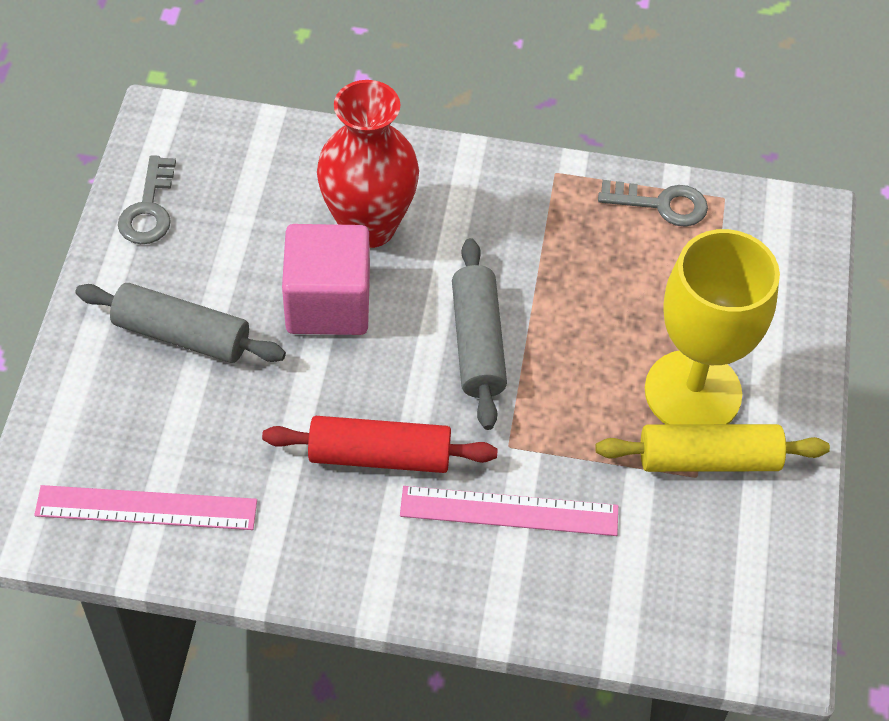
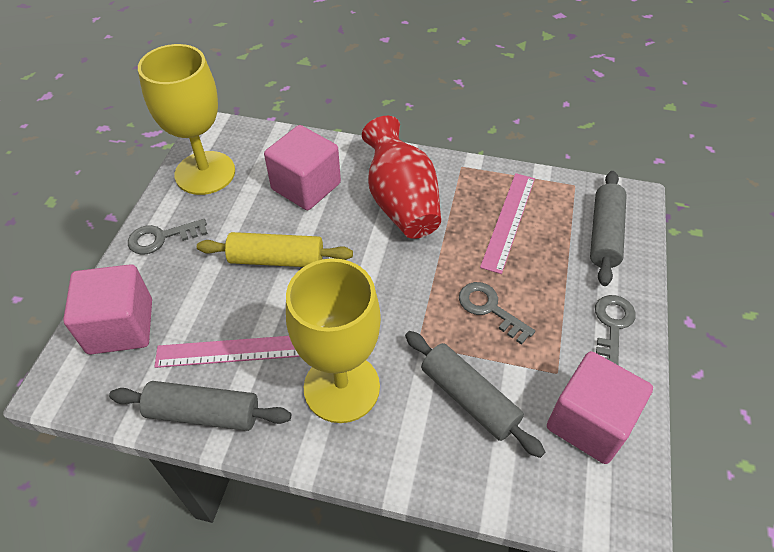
grey key: [118,155,176,244] [598,180,708,227] = 2 -> [128,219,208,255] [459,282,535,345] [595,295,636,365] = 3
grey rolling pin: [75,283,286,363] [452,238,507,430] = 2 -> [109,381,291,431] [405,331,545,458] [590,171,627,286] = 3
pink cube: [282,224,370,335] = 1 -> [63,264,152,355] [264,125,341,210] [547,351,653,464] = 3
red rolling pin: [262,416,498,473] = 1 -> none = 0
yellow goblet: [645,229,780,424] = 1 -> [138,44,235,195] [286,258,381,423] = 2

